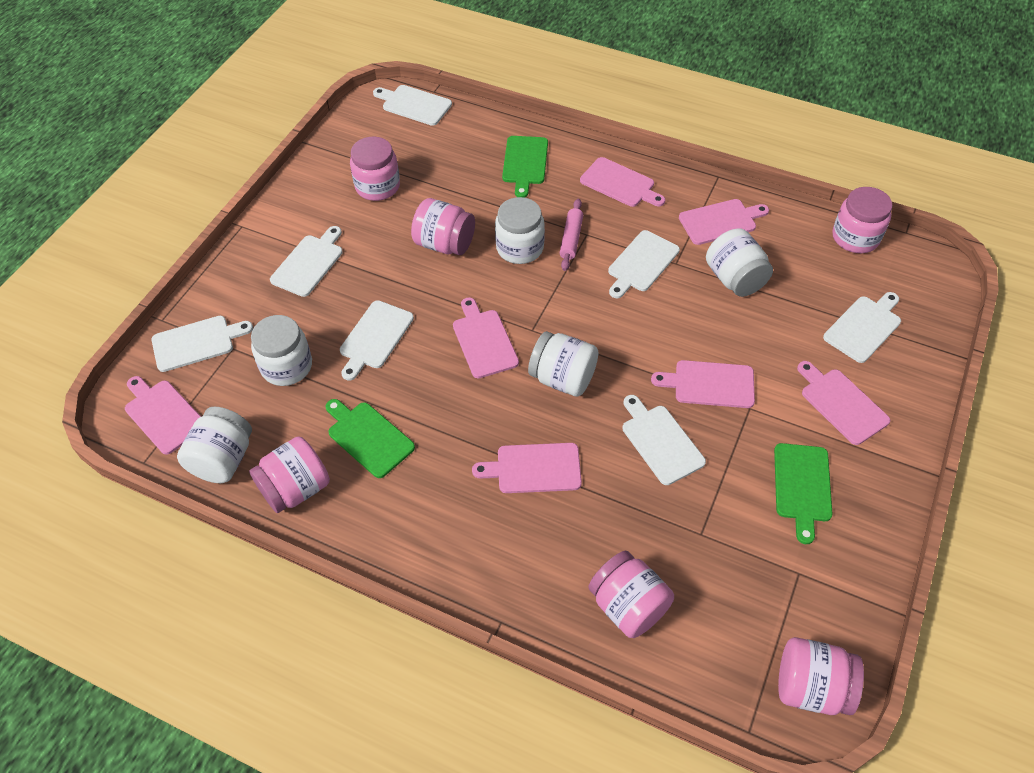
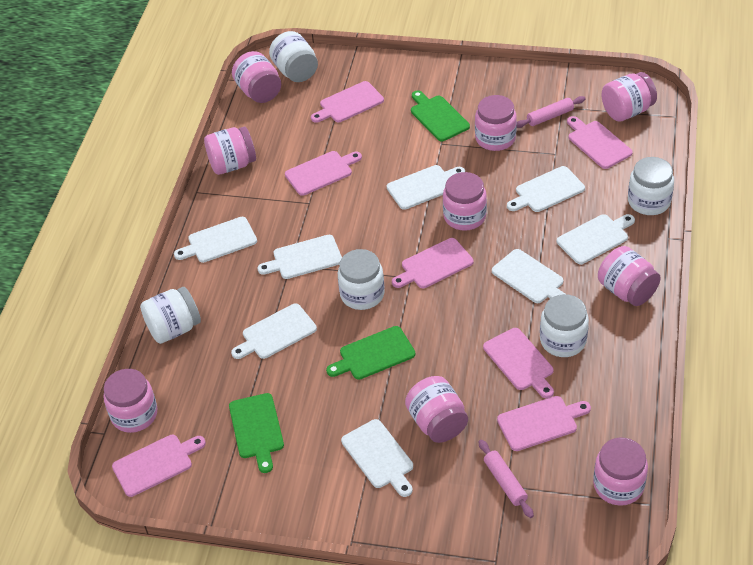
pink jar: [249,436,330,513] [350,137,400,201] [411,198,475,255] [588,551,674,638] [778,637,864,715] [832,187,893,253] = 6 -> [103,369,157,433] [204,127,256,175] [232,51,281,103] [405,376,468,443] [443,172,487,231] [475,95,517,151] [593,438,648,506] [598,246,661,306] [601,72,657,121] = 9
pink rolling pin: [560,199,583,271] = 1 -> [478,439,534,518] [517,96,585,128] = 2
white cutting board: [151,316,253,372] [270,226,343,297] [340,300,414,381] [373,85,452,126] [608,230,680,298] [622,395,706,485] [823,292,901,363] = 7 -> [174,217,257,263] [231,303,317,359] [257,235,342,279] [341,419,413,497] [387,165,465,210] [492,249,565,303] [507,166,585,212] [557,214,635,264] = 8

